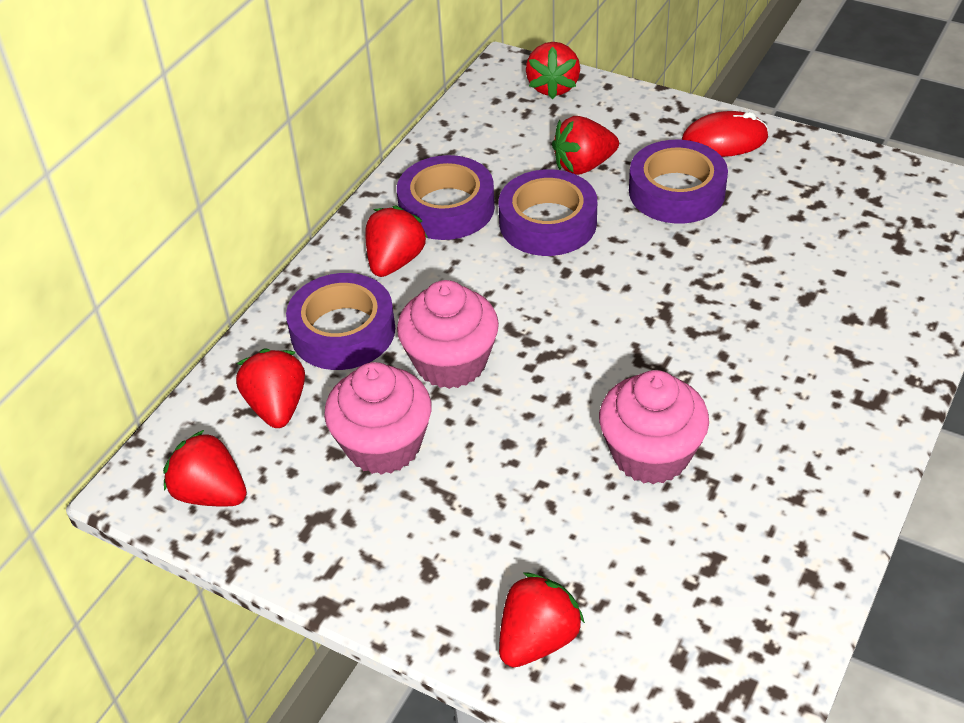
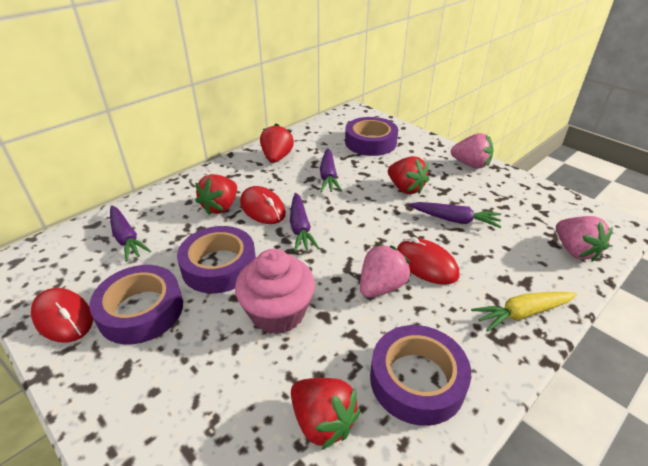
pink cupcake: [324,362,432,475] [397,280,499,389] [599,370,709,484] = 3 -> [235,249,315,334] = 1
pink strawberry: none = 0 -> [360,244,411,298] [451,133,494,169] [556,216,613,262] = 3
purple carrot: none = 0 -> [110,206,151,262] [290,193,319,252] [320,148,342,192] [409,202,502,228] = 4
red mouse: [682,111,768,157] = 1 -> [31,288,93,343] [240,186,286,224] [397,237,459,285] = 3
red strawberry: [163,430,247,506] [236,349,305,428] [365,206,428,277] [499,573,585,667] [526,42,580,99] [552,116,619,175] = 6 -> [195,174,237,215] [260,123,294,163] [291,378,360,450] [388,156,429,194] = 4
yellow carrot: none = 0 -> [471,292,577,332] = 1

